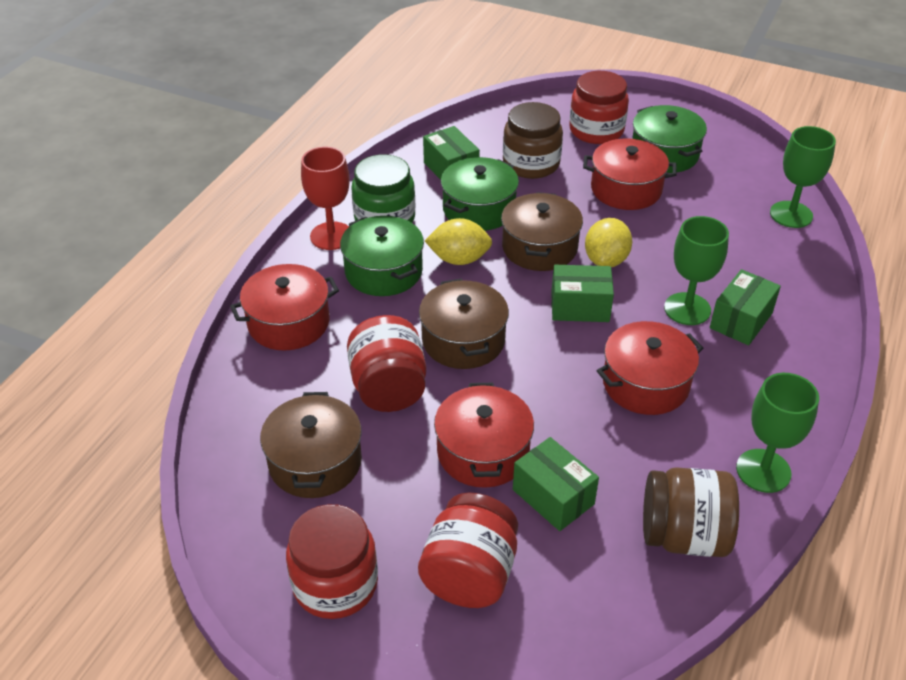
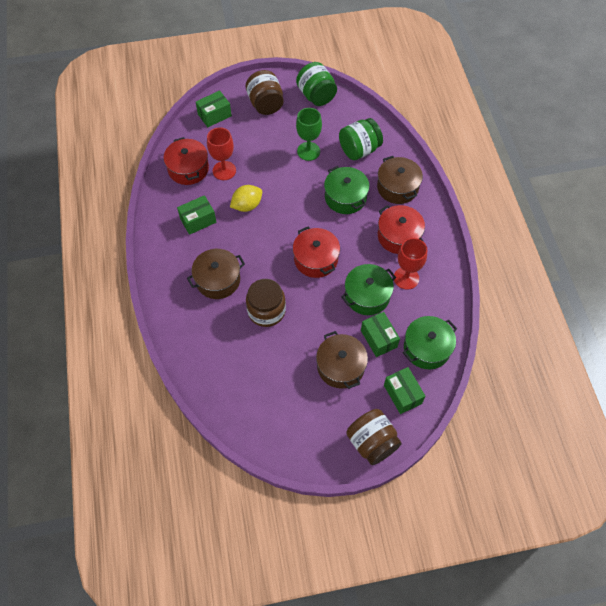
brown jar: [503,102,563,179] [643,467,739,557] = 2 -> [246,70,284,115] [246,279,286,327] [346,409,402,465] = 3
green goblet: [664,216,729,325] [736,373,819,493] [770,126,836,228] = 3 -> [296,108,322,161] = 1
green jar: [352,154,415,223] = 1 -> [296,62,337,106] [339,118,383,160] = 2
red goblet: [301,147,350,250] = 1 -> [207,127,236,180] [394,238,427,290] = 2
red jar: [286,504,378,619] [347,315,426,412] [418,493,518,608] [569,71,629,144] = 4 -> none = 0
red pot: [230,264,339,350] [434,383,534,488] [583,138,677,210] [597,321,703,415] = 4 -> [164,137,209,185] [293,227,340,278] [378,205,425,254] = 3
yellow lemon: [425,218,492,265] [585,218,632,267] = 2 -> [230,185,262,212] = 1

